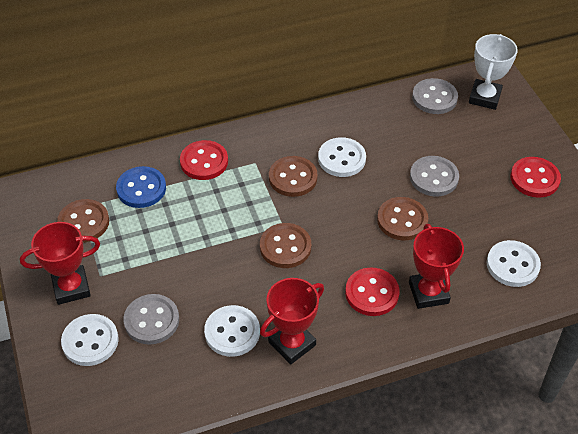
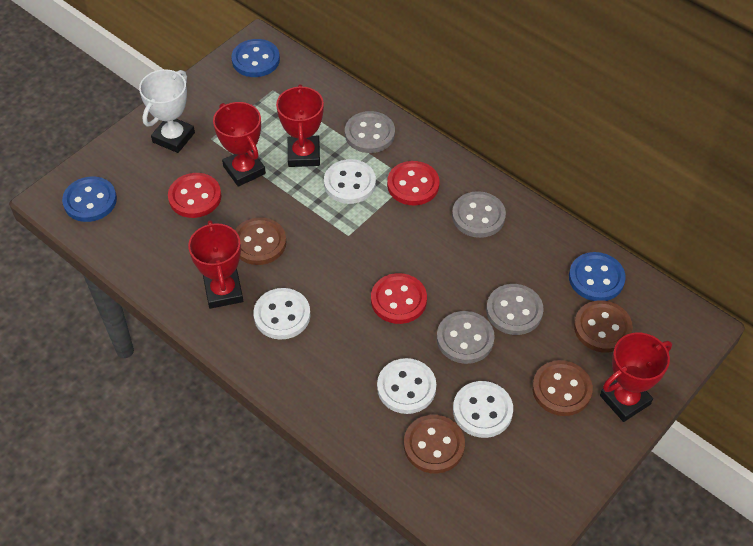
blue button: [116,166,166,208] = 1 -> [62,177,117,222] [231,39,280,77] [569,252,626,301] = 3
grey button: [123,294,179,345] [410,156,459,196] [412,78,458,114] = 3 -> [345,111,395,153] [437,311,495,364] [452,191,506,238] [486,284,544,335] = 4
red trophy: [20,222,100,305] [260,278,324,365] [409,224,464,309] = 3 -> [188,220,243,309] [213,102,266,187] [276,84,324,167] [600,332,672,422] = 4

